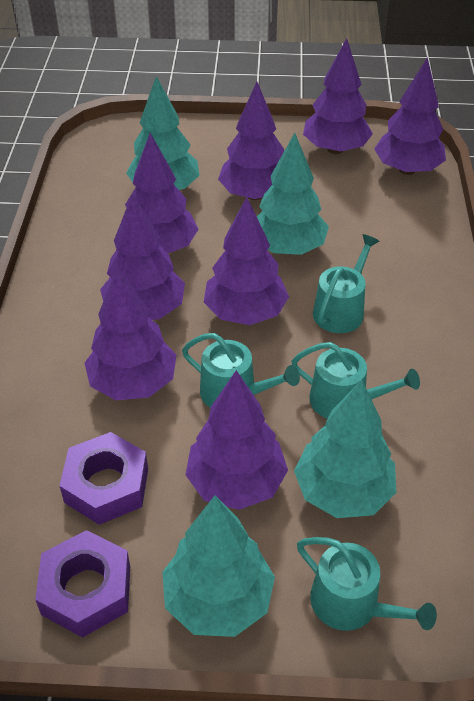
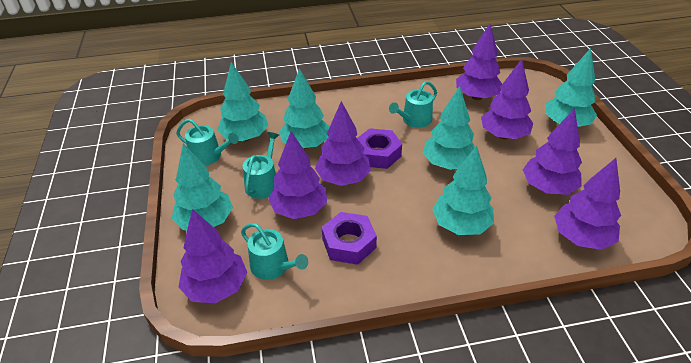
purple tree: [85,267,177,400] [100,194,185,320] [125,133,199,253] [185,370,288,510] [204,197,289,325] [218,82,284,200] [303,38,373,154] [374,57,446,175] = 8 -> [178,209,247,303] [268,132,327,219] [315,101,371,186] [456,24,502,100] [481,59,533,139] [523,108,582,195] [554,158,621,250] = 7
turquoise tree: [126,76,200,190] [162,496,275,637] [257,133,329,255] [294,380,396,518] = 4 -> [171,144,233,230] [217,62,269,141] [279,68,330,149] [423,86,475,170] [432,145,494,235] [545,48,597,127] = 6

